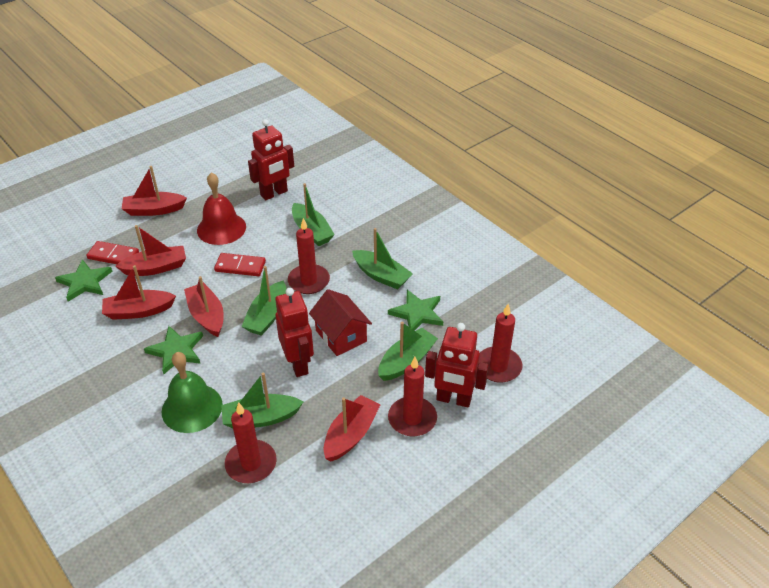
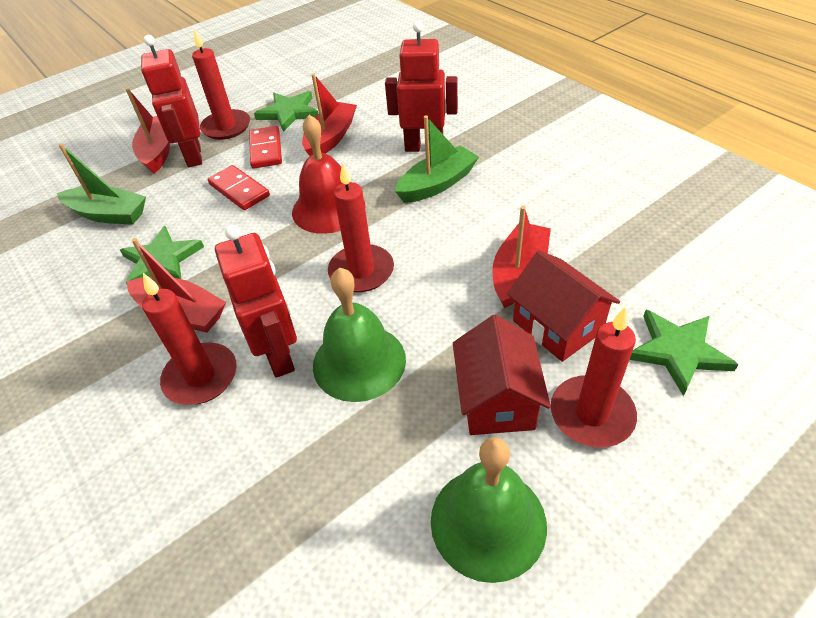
green bell: [162,352,223,433] = 1 -> [313,267,406,402] [431,437,547,583] = 2
green boat: [221,373,303,428] [241,266,286,336] [292,183,335,246] [352,228,413,290] [378,322,438,381] = 5 -> [57,143,146,225] [395,115,479,203] = 2
red boat: [102,265,176,320] [115,225,186,276] [122,166,187,216] [184,276,224,337] [324,395,380,462] = 5 -> [126,88,170,173] [127,238,226,333] [302,74,357,156] [492,206,551,308] = 4
red house: [309,289,372,356] = 1 -> [453,315,551,435] [507,250,620,362] = 2

